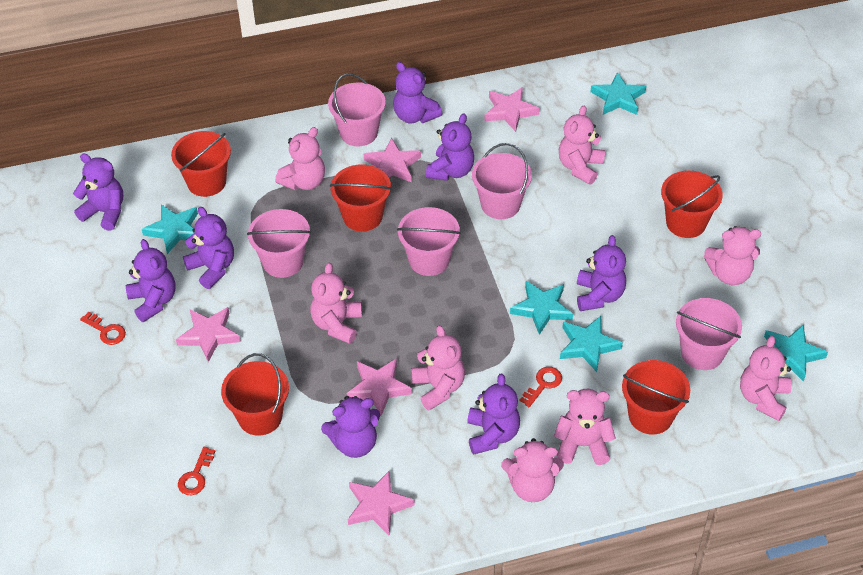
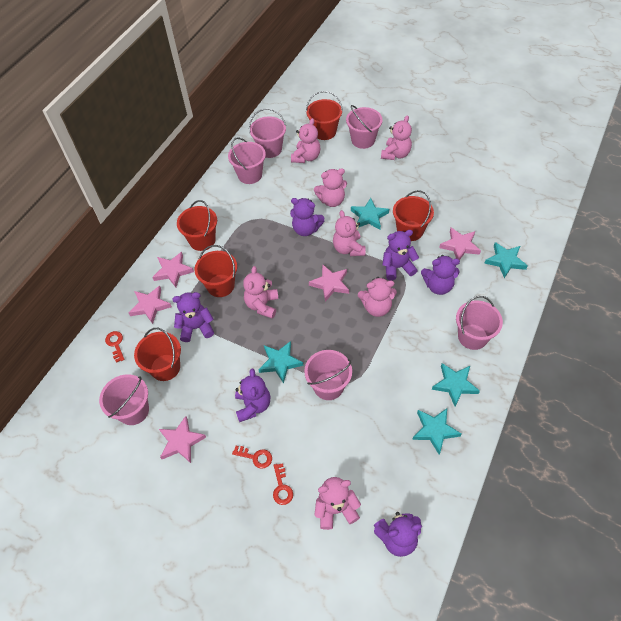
pink bucket: [247,209,311,278] [328,73,386,146] [397,207,461,276] [472,143,532,219] [676,298,742,370] = 5 -> [99,374,149,425] [228,137,266,184] [249,108,286,158] [304,350,352,400] [346,105,383,149] [456,296,503,350] = 6
pink teddy bear: [275,127,325,190] [310,263,362,344] [411,325,465,410] [501,438,564,502] [554,389,616,465] [559,105,605,185] [704,226,761,285] [740,336,792,421] = 8 -> [243,266,279,319] [291,118,320,163] [314,168,347,207] [314,477,361,530] [333,210,366,256] [358,277,397,317] [381,115,412,160] = 7
purple teddy bear: [73,154,123,231] [126,239,176,322] [183,207,234,289] [321,396,380,458] [393,62,442,124] [426,113,474,181] [467,374,520,455] [577,235,626,311] = 8 -> [172,292,214,342] [235,368,270,422] [290,198,324,236] [374,512,422,557] [382,230,419,281] [421,255,460,295] = 6

